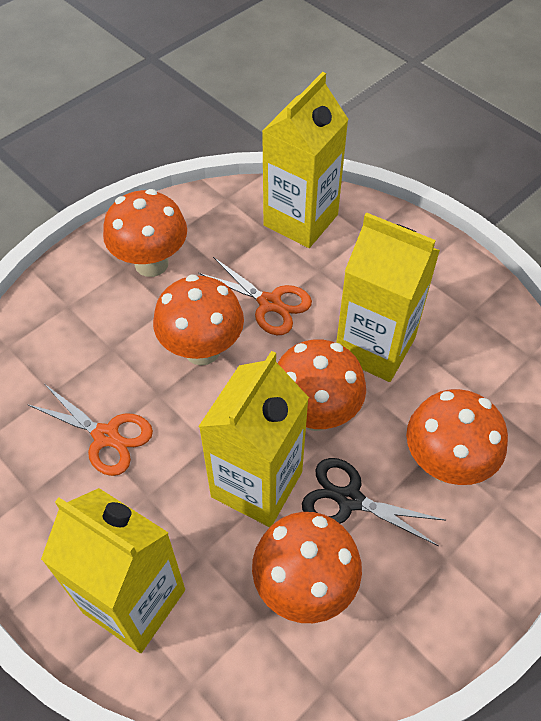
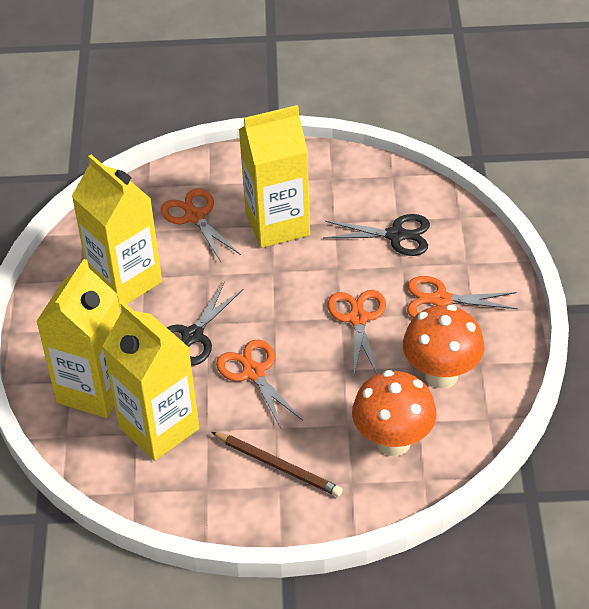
black scissors: [302,458,446,546] = 1 -> [167,281,243,365] [323,214,430,256] = 2
brown pencil: none = 0 -> [212,432,343,497] = 1
orange mushroom: [103,189,187,277] [153,274,244,365] [252,512,362,623] [278,340,366,431] [406,389,508,485] = 5 -> [352,370,437,456] [403,305,484,389] = 2
orange scissors: [27,385,153,476] [198,257,312,335] = 2 -> [160,188,241,262] [216,340,303,430] [328,290,386,374] [407,276,518,318] = 4

